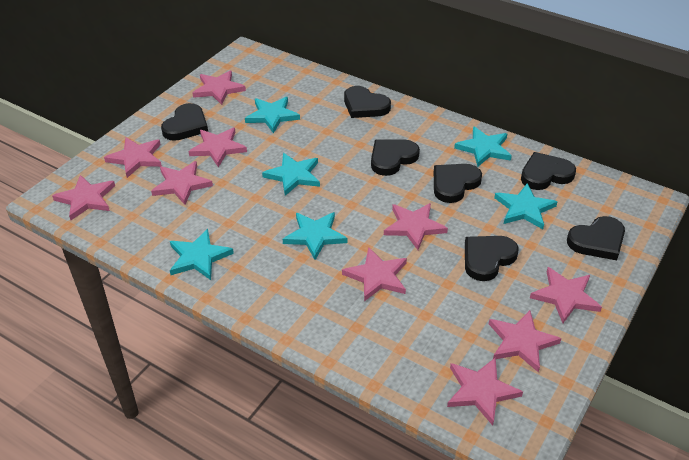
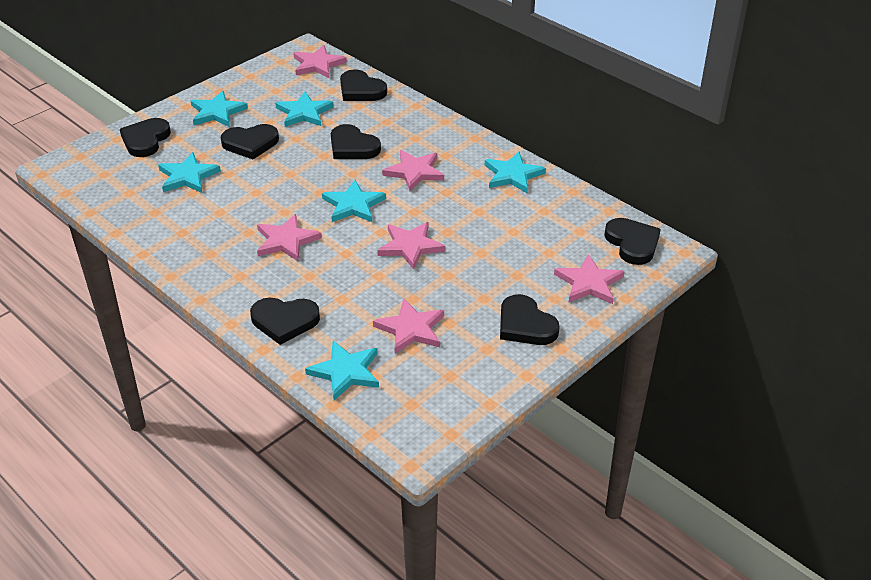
pink star: [52,175,115,220] [104,137,162,178] [151,161,213,205] [188,127,247,167] [193,70,246,105] [342,247,407,301] [384,203,448,250] [447,357,523,426] [489,310,562,373] [530,267,602,323] = 10 -> [257,214,322,261] [294,45,347,78] [373,299,444,354] [377,222,445,270] [382,150,444,191] [554,254,625,304] = 6

